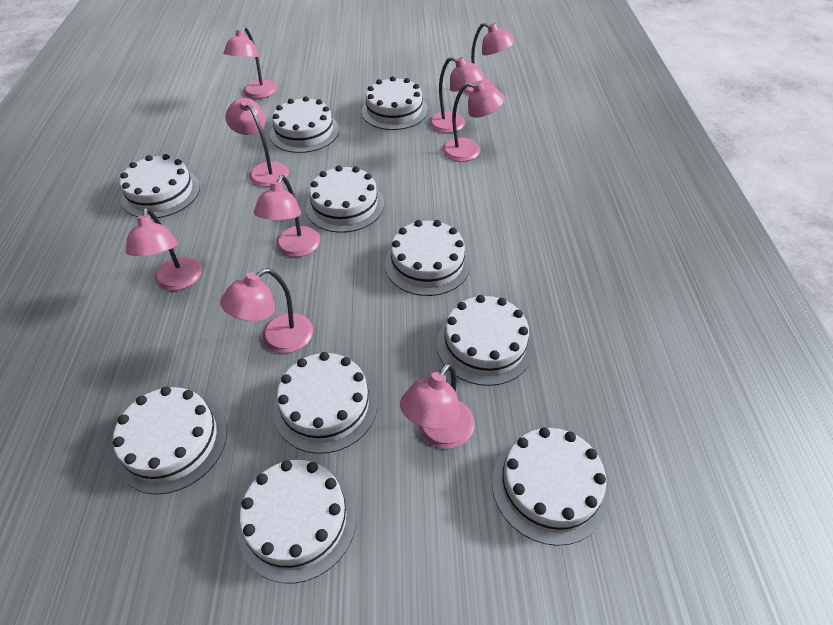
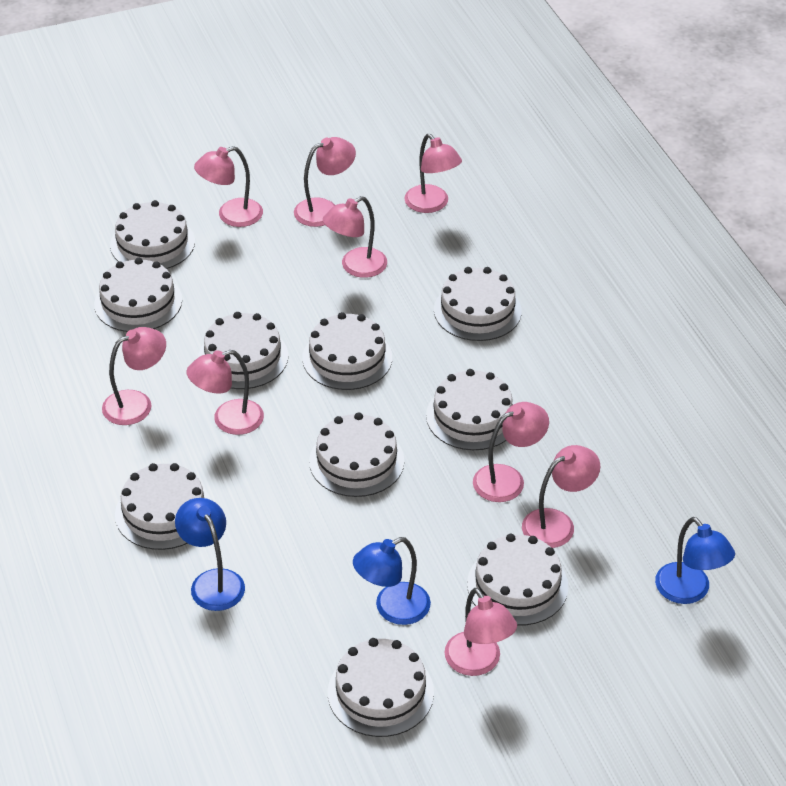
blue lamp: none = 0 -> [175,498,245,611] [353,537,431,625] [655,517,735,604] = 3

